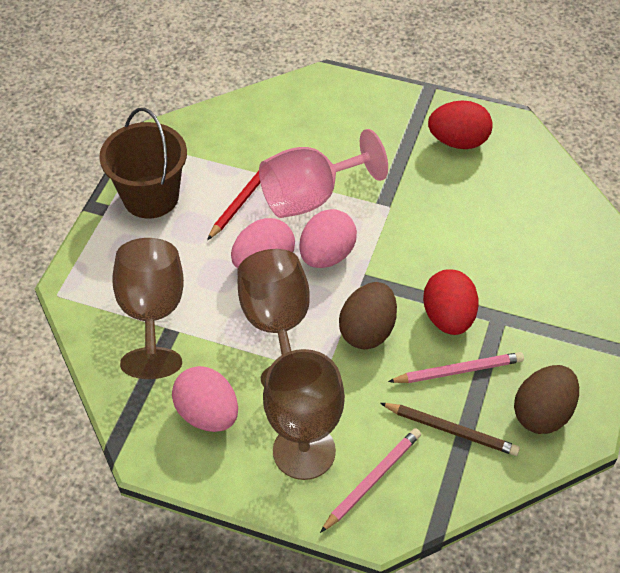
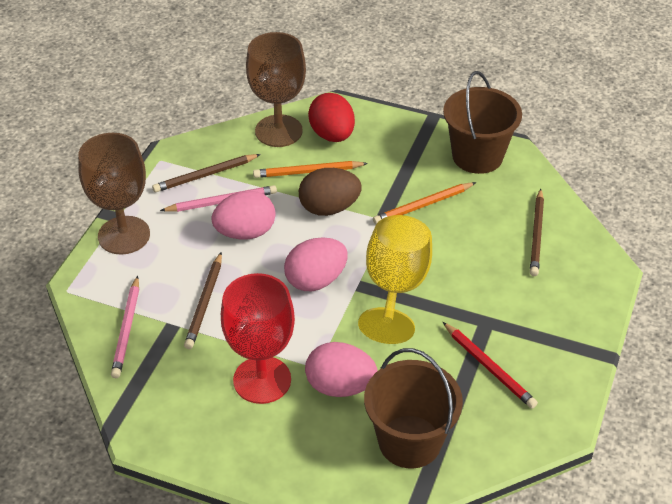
brown bucket: [99,108,187,219] = 1 -> [364,348,463,468] [443,71,522,174] = 2
brown egg: [339,282,397,349] [514,365,579,434] = 2 -> [299,168,362,216] = 1
brown goblet: [112,238,184,379] [238,249,310,386] [263,349,345,480] = 3 -> [78,133,150,255] [246,32,306,147] = 2
brown pencil: [380,403,520,456] = 1 -> [152,154,261,192] [184,252,222,349] [530,189,544,276] = 3
orange pencil: none = 0 -> [253,161,368,178] [373,182,476,224] = 2
pink goblet: [259,129,388,218] = 1 -> none = 0
red egg: [423,269,479,335] [428,100,493,149] = 2 -> [308,93,355,142] = 1
red goblet: none = 0 -> [221,273,295,404] = 1
yellow goblet: none = 0 -> [358,215,432,344] = 1

